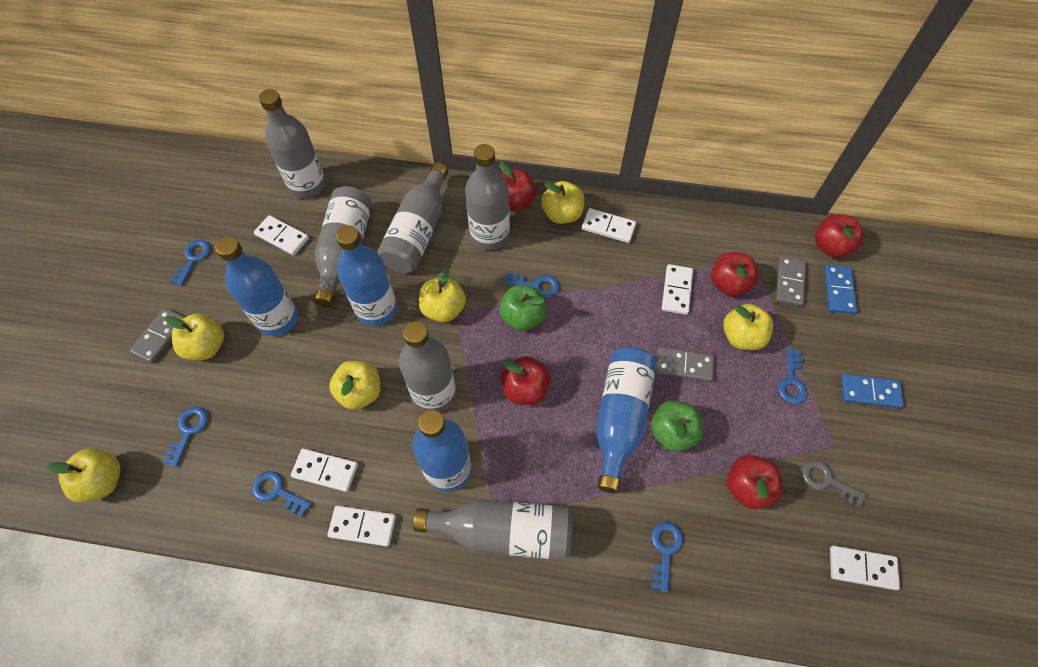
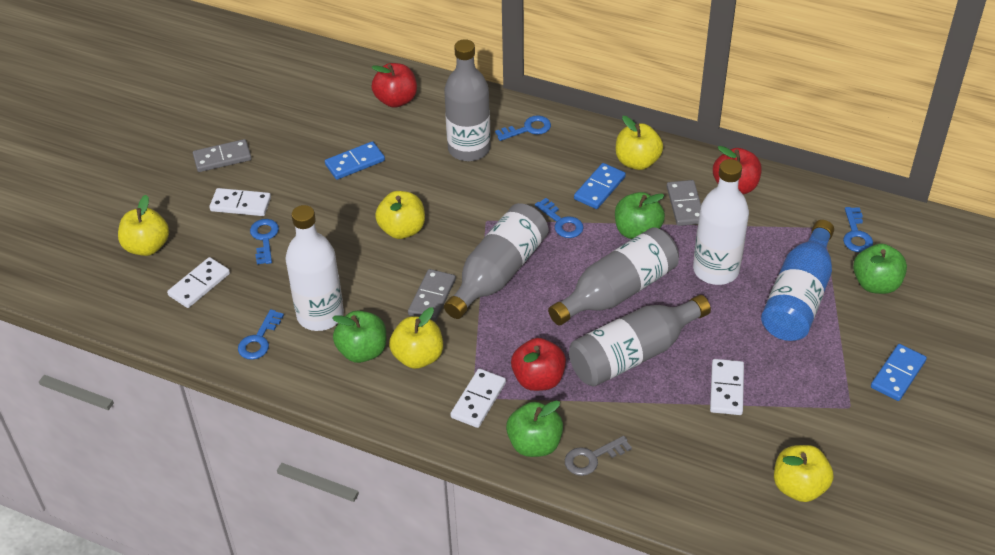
blue bottle: [215,236,298,336] [336,225,397,326] [412,410,472,492] [596,347,657,493] = 4 -> [761,220,834,341] = 1
blue domino: [824,265,857,314] [841,374,904,408] = 2 -> [325,141,385,180] [574,163,626,209] [871,344,927,401] = 3
blue key: [162,407,208,467] [170,239,210,286] [252,471,311,517] [504,272,559,298] [651,522,683,593] [778,348,807,404] = 6 -> [238,309,284,360] [250,219,279,265] [495,115,551,141] [535,198,583,238] [843,207,873,252] = 5
green apple: [499,285,547,331] [651,400,704,452] = 2 -> [332,311,386,363] [506,400,563,457] [615,192,665,239] [853,244,907,294] = 4
grey bottle: [259,89,326,199] [314,186,372,307] [377,162,448,273] [399,321,456,412] [413,500,572,560] [465,144,510,251] = 6 -> [444,39,491,161] [444,203,548,319] [548,227,679,325] [569,295,711,387] = 4
red apple: [499,162,537,212] [501,356,551,405] [711,252,759,297] [727,455,783,509] [815,214,864,258] = 5 -> [371,63,417,108] [511,338,566,391] [713,146,762,194] = 3
white bottle: none = 0 -> [285,205,344,331] [693,159,749,285] = 2
white domino: [254,215,309,256] [291,448,358,492] [327,505,396,547] [582,208,636,243] [662,264,693,315] [830,546,900,590] = 6 -> [167,257,230,308] [209,188,271,216] [450,369,506,428] [710,359,744,415] = 4
yellow apple: [45,448,121,503] [164,313,224,360] [329,361,381,410] [419,267,466,322] [541,181,585,224] [723,304,774,350] = 6 -> [118,195,169,256] [375,191,425,239] [389,307,443,369] [616,116,663,170] [774,445,834,502] = 5

